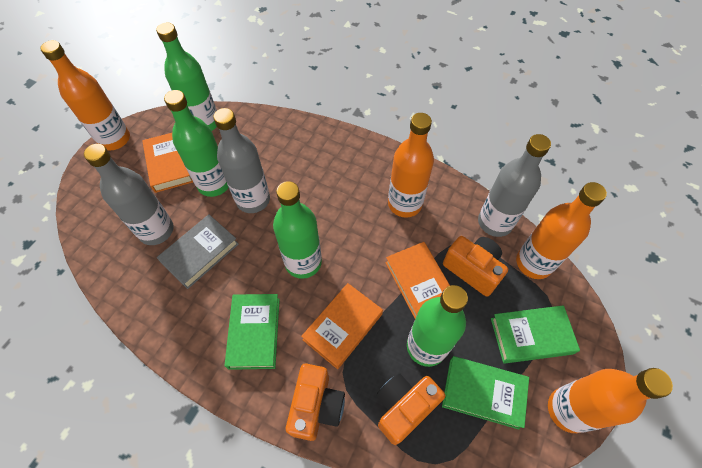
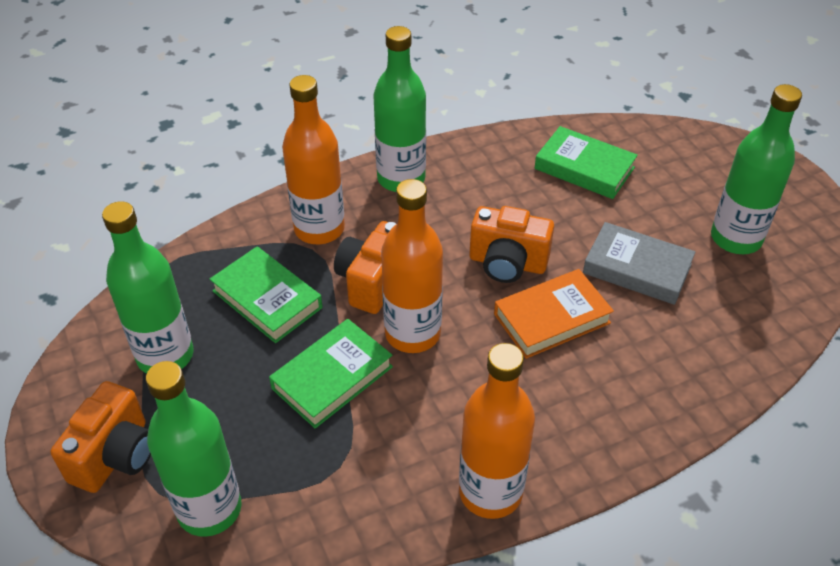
grey bottle: [84,144,174,245] [213,108,270,213] [478,134,551,237] = 3 -> none = 0
orange book: [142,133,193,193] [301,283,383,369] [385,242,450,319] = 3 -> [494,269,614,359] = 1
orange bottle: [40,40,130,151] [388,113,434,218] [516,182,607,279] [548,368,673,433] = 4 -> [282,75,345,244] [381,179,443,353] [459,343,535,519] = 3

